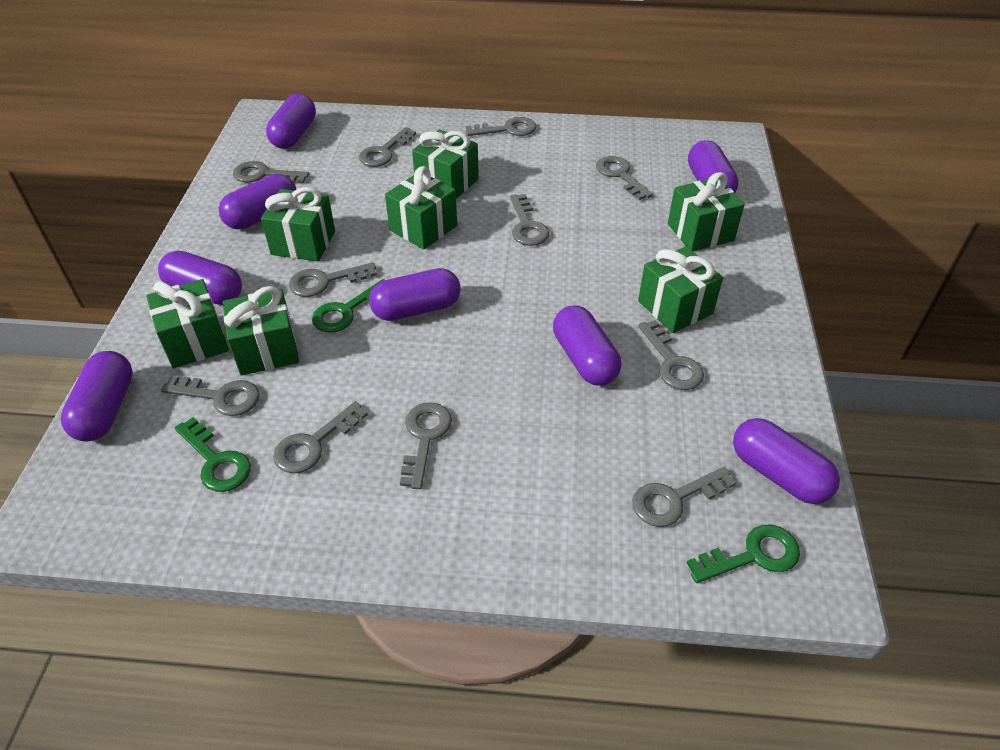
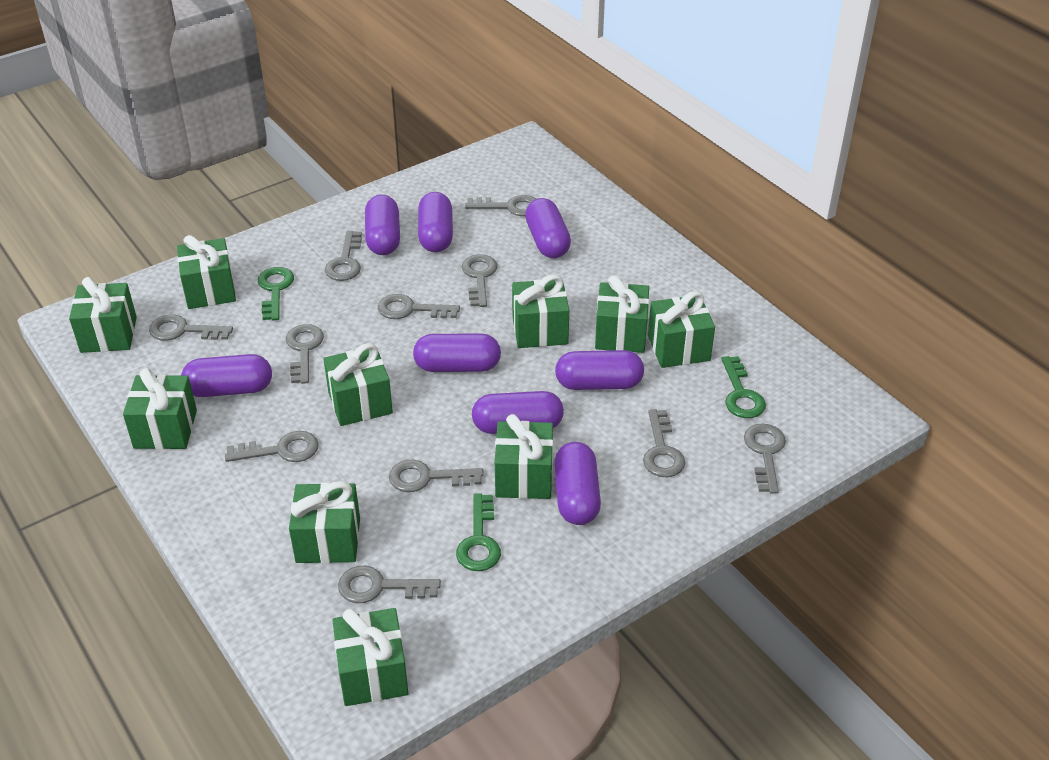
green gift: [146,279,229,368] [223,286,299,376] [261,187,335,262] [385,166,457,249] [412,129,479,198] [638,246,723,333] [668,172,745,251] = 7 -> [69,277,137,353] [123,368,197,449] [177,235,236,309] [289,481,360,563] [324,343,393,426] [333,608,409,706] [495,414,553,499] [512,275,569,348] [595,275,649,353] [648,291,715,368] = 10

